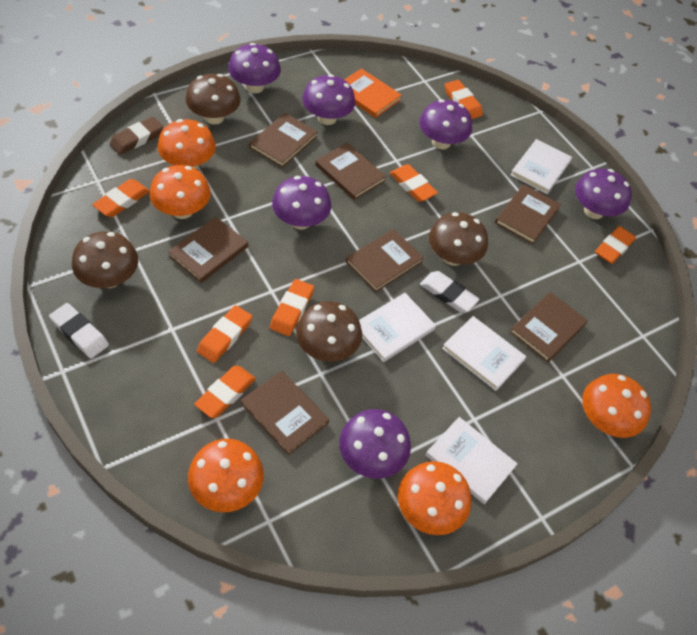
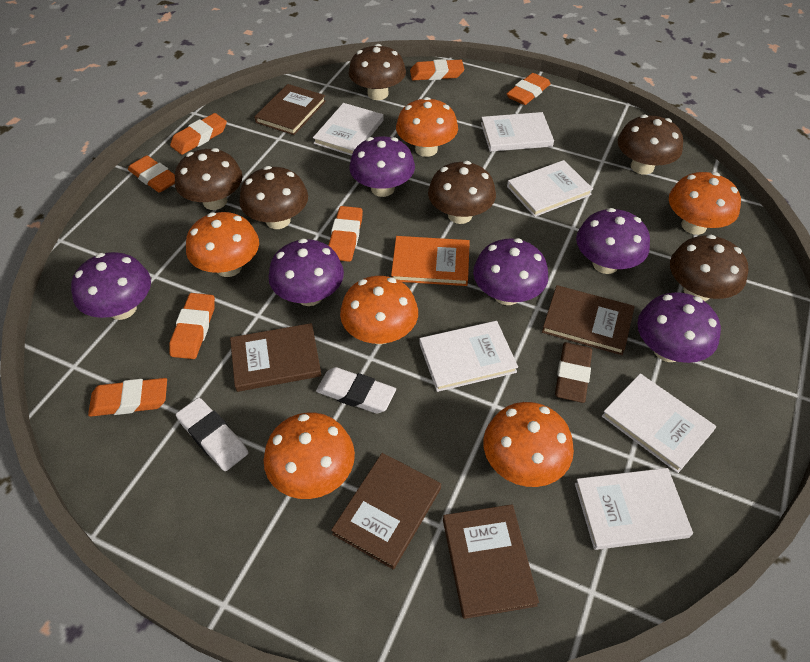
brown book: [168,217,248,283] [241,370,329,455] [249,113,318,168] [315,143,386,200] [346,229,424,292] [495,184,561,244] [510,292,588,362] = 7 -> [230,323,322,392] [255,84,326,135] [331,453,441,570] [443,504,539,619] [542,285,635,355] = 5
brown mushroom: [72,231,138,288] [186,74,241,125] [296,301,362,362] [429,212,488,266] = 4 -> [175,148,243,210] [239,166,308,229] [349,44,406,100] [428,161,496,224] [618,115,683,175] [670,234,748,301] = 6
orange mushroom: [150,165,211,219] [158,119,216,169] [188,439,264,512] [398,461,471,535] [582,374,651,438] = 5 -> [186,212,259,277] [264,412,355,499] [340,276,418,345] [396,97,458,157] [483,402,574,487] [669,172,741,235] = 6
white book: [359,293,436,362] [426,417,518,504] [442,316,526,391] [510,139,572,194] = 4 -> [313,103,384,156] [419,321,518,392] [481,112,554,152] [507,160,593,217] [575,468,693,550] [602,374,717,473] = 6

